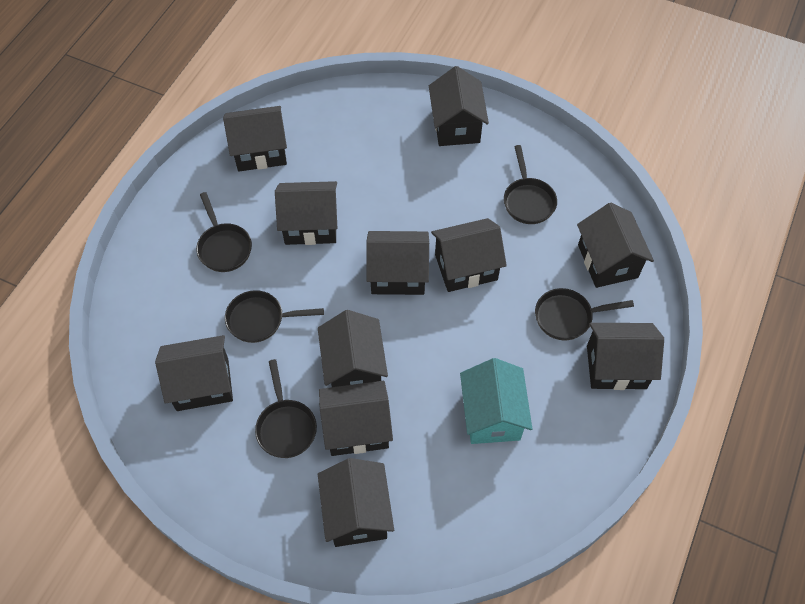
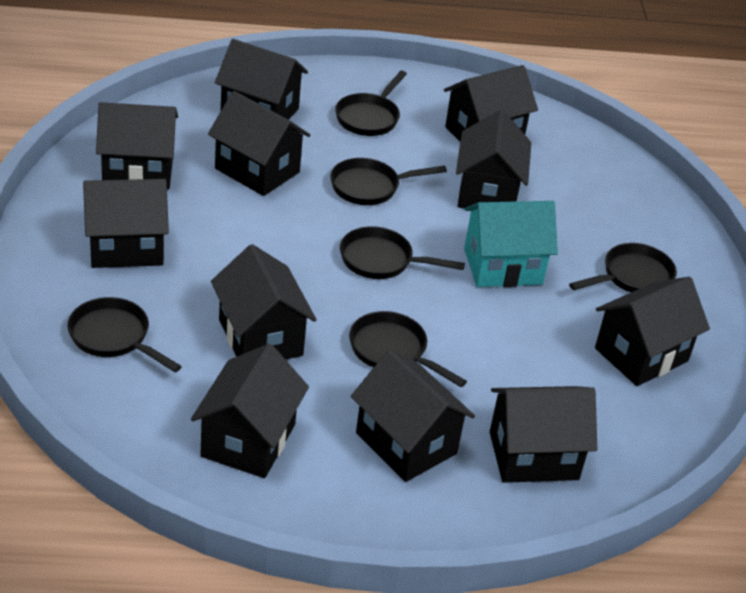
black pan: [196,192,252,272] [225,290,324,343] [255,359,317,458] [504,145,557,224] [535,288,634,340] = 5 -> [68,297,182,372] [330,158,447,205] [335,71,407,136] [340,226,465,279] [349,311,467,387] [569,243,677,292] = 6

